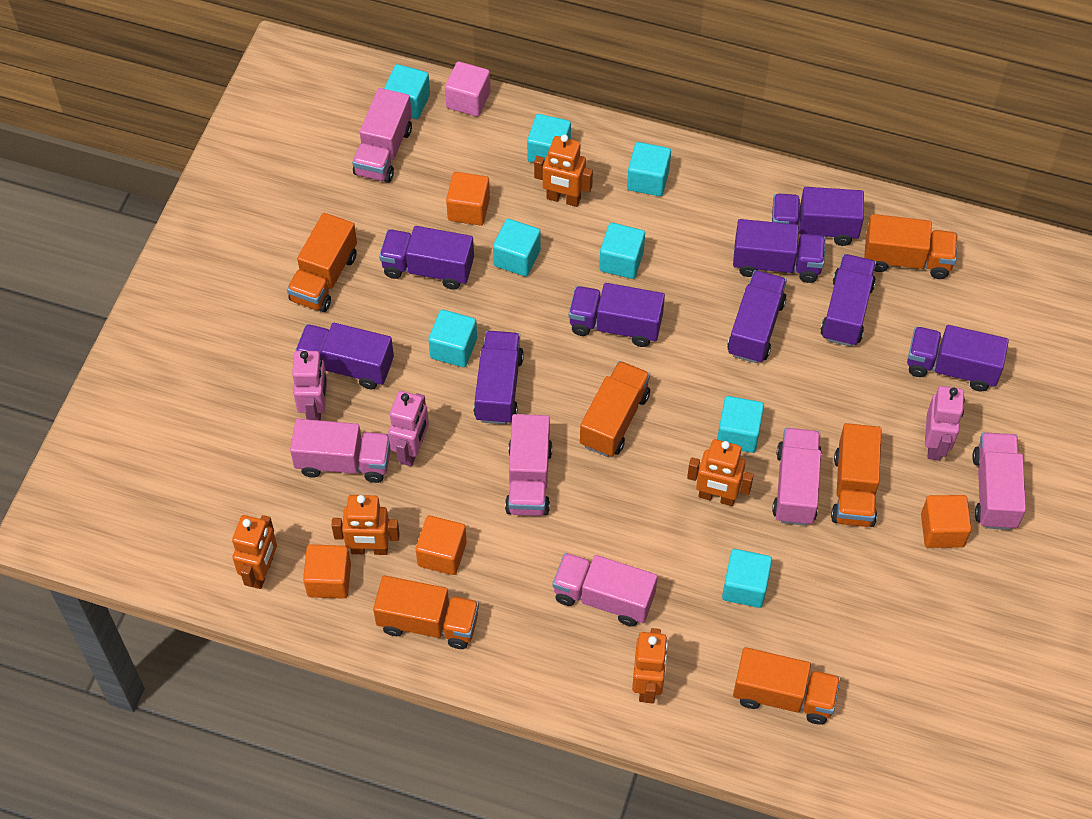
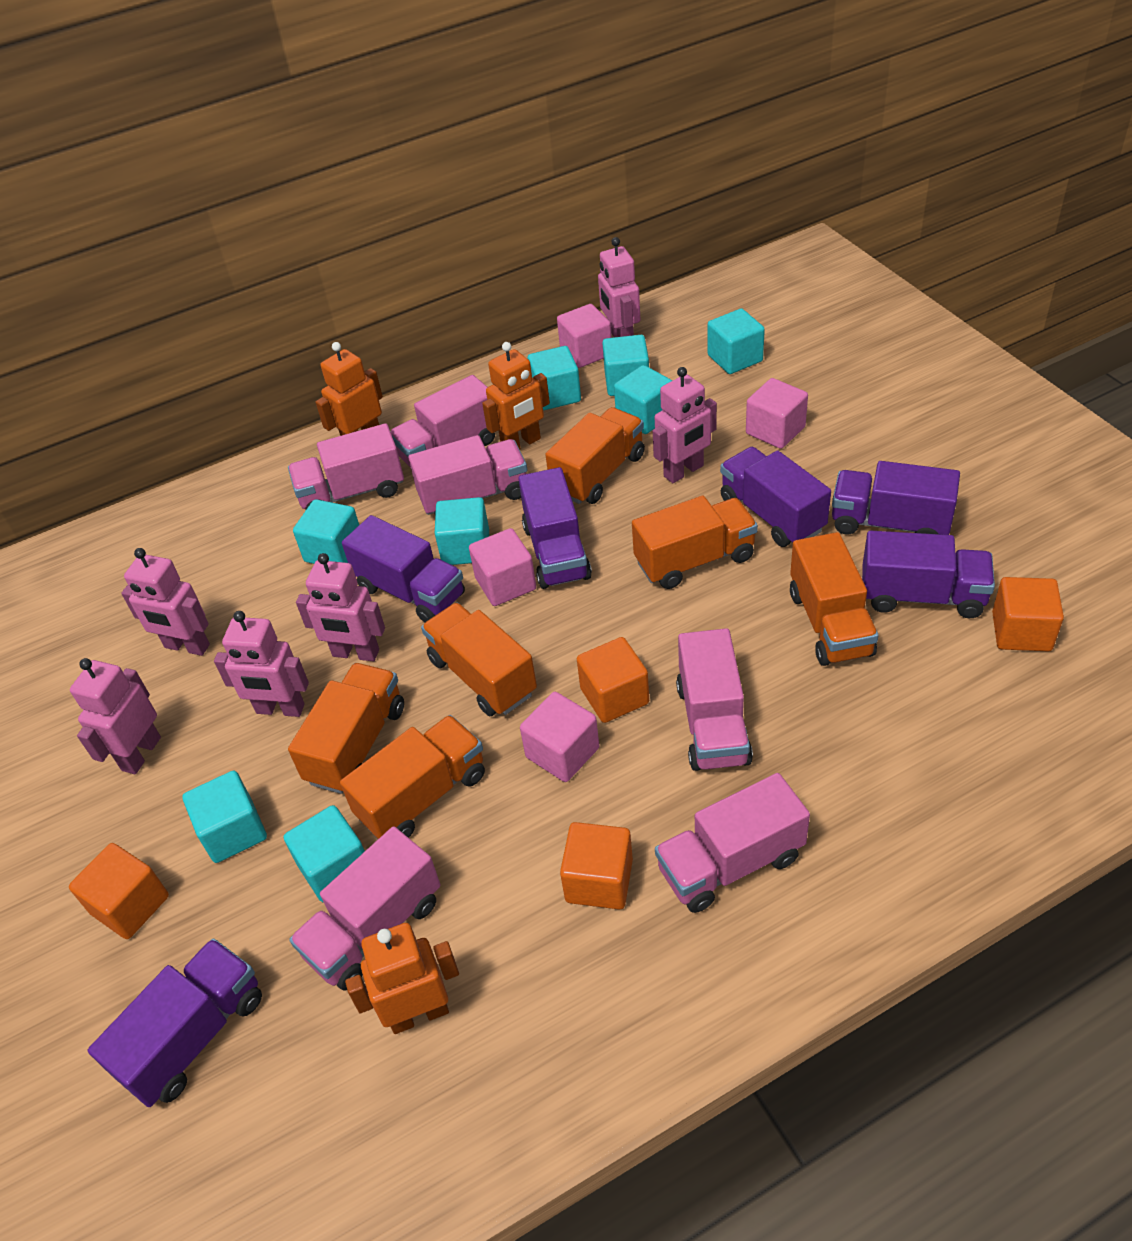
orange robot: [232,515,277,589] [331,495,400,555] [534,134,593,207] [632,628,668,703] [687,439,754,506] = 5 -> [315,342,383,436] [345,923,459,1034] [482,342,550,449] = 3
pink cube: [445,61,491,117] = 1 -> [469,528,536,606] [520,692,599,782] [557,304,612,368] [746,378,808,449] = 4
pink robot: [292,351,327,421] [388,391,429,466] [925,386,965,461] = 3 -> [70,658,161,774] [121,548,210,656] [214,611,309,717] [296,553,385,661] [598,237,641,337] [653,367,717,483] = 6
purple truck: [295,323,394,389] [379,226,474,290] [474,331,524,425] [569,283,665,347] [727,270,787,363] [733,219,826,283] [772,187,864,246] [820,254,876,347] [907,325,1009,391] = 9 -> [88,938,262,1107] [342,515,465,622] [518,467,592,589] [720,447,831,547] [832,461,960,535] [862,531,995,618] = 6

